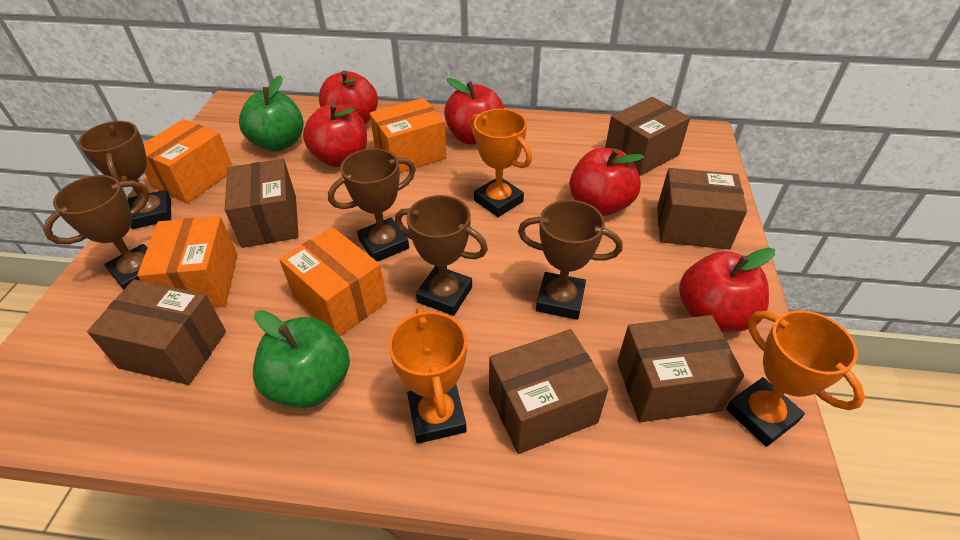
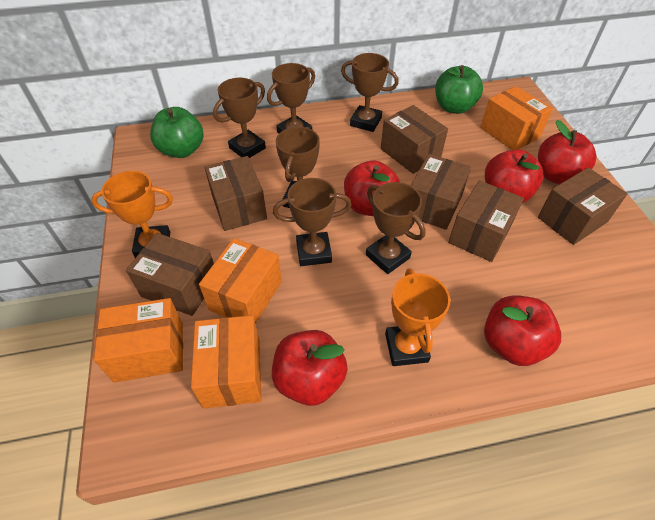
brown trophy: [43,175,149,289] [78,121,171,229] [328,148,416,262] [395,195,488,316] [518,200,622,320] = 5 -> [213,78,266,158] [267,63,315,133] [273,178,351,266] [276,127,320,208] [341,53,399,132] [366,182,426,274] = 6
orange trophy: [389,307,467,444] [470,109,532,217] [726,310,865,447] = 3 -> [91,171,173,258] [385,268,451,366] = 2

